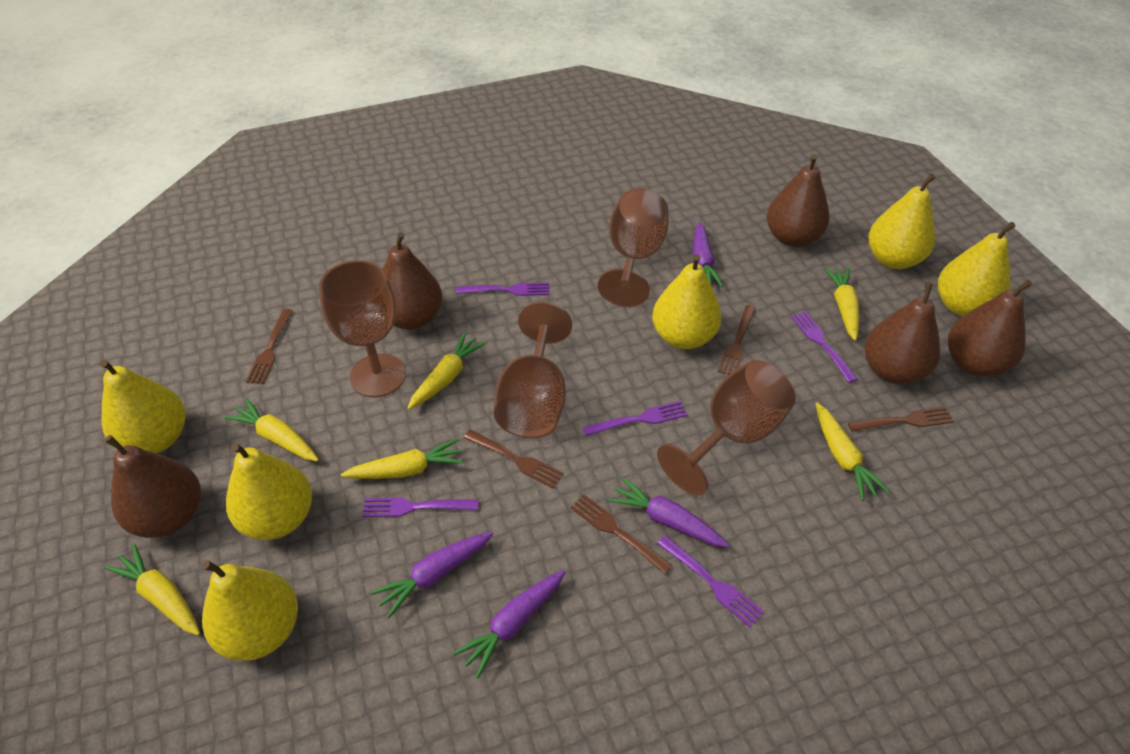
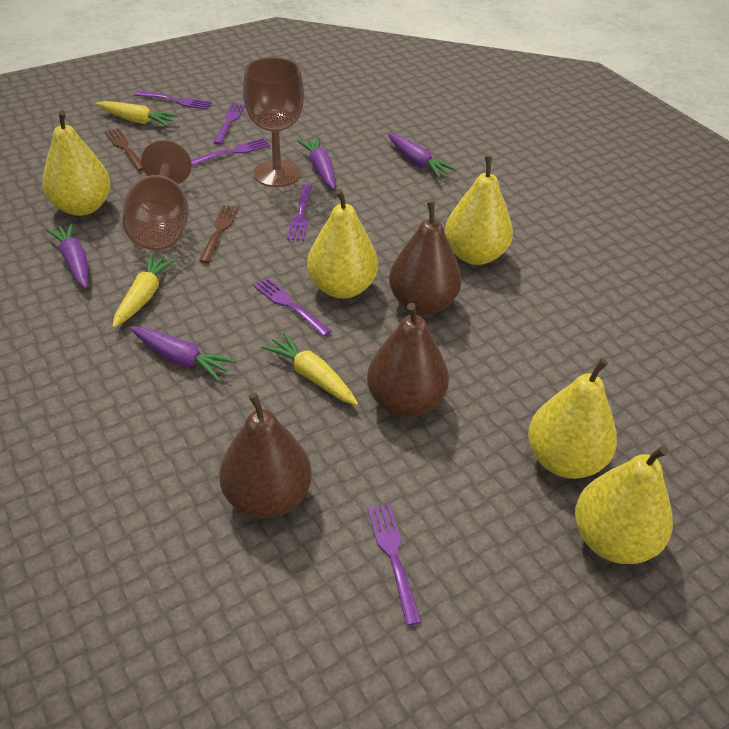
brown fork: [246,309,293,384] [464,430,564,488] [570,494,672,575] [718,305,756,375] [848,407,954,432] = 5 -> [104,128,143,171] [199,205,239,263] = 2
brown goblet: [319,260,406,397] [494,302,572,438] [598,188,669,307] [657,360,796,496] = 4 -> [122,140,192,250] [243,57,304,187] = 2
brown pear: [104,435,201,538] [383,232,442,330] [767,154,829,247] [865,282,940,384] [948,280,1032,377] = 5 -> [219,393,312,519] [367,303,449,417] [389,201,462,314] = 3
purple fork: [362,498,479,517] [456,282,549,296] [583,401,687,436] [657,535,764,628] [791,311,858,383] = 5 -> [135,91,212,110] [191,138,270,166] [213,103,245,145] [254,278,331,337] [287,184,312,241] [367,504,421,626] = 6
yellow carrot: [105,544,200,635] [224,398,319,461] [341,439,464,479] [407,332,487,409] [816,403,890,501] [824,267,859,341] = 6 -> [96,101,178,127] [112,254,177,328] [262,332,358,405] = 3
yellow pear: [99,359,185,453] [202,560,298,661] [226,443,312,540] [652,254,721,349] [869,173,936,269] [938,222,1015,317] = 6 -> [42,110,111,216] [307,189,378,299] [445,156,513,265] [528,358,617,479] [575,446,673,564] = 5

